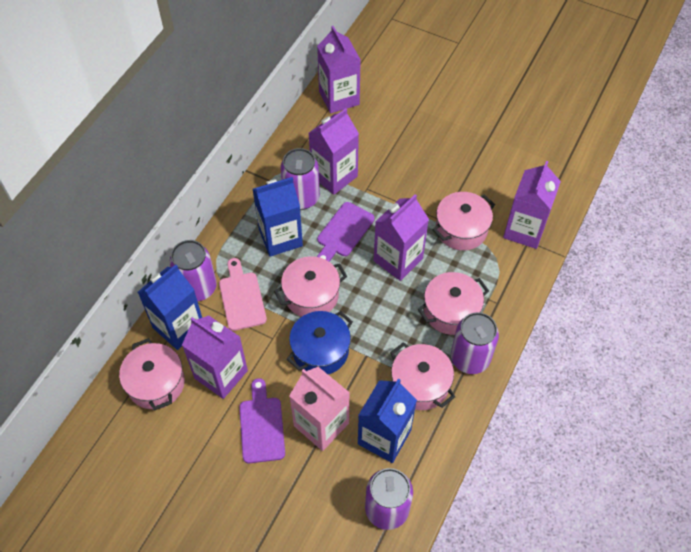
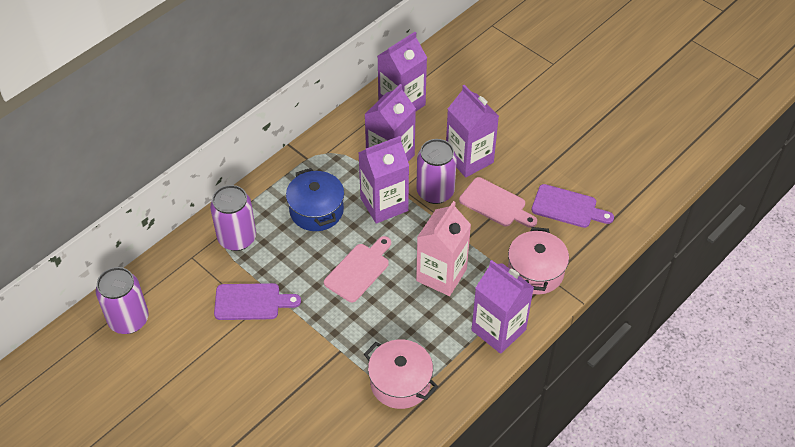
blue carton: [138,264,202,350] [253,177,303,257] [358,379,417,463] = 3 -> none = 0
pink cutting board: [219,258,267,331] = 1 -> [324,236,391,302] [459,177,537,228] = 2
pink pot: [119,338,185,410] [274,256,347,317] [390,342,455,410] [418,272,489,335] [433,192,495,251] = 5 -> [364,339,438,409] [508,227,569,294] = 2
purple can: [169,240,217,301] [281,148,320,210] [365,468,413,530] [451,312,499,374] = 4 -> [96,267,149,334] [210,185,256,251] [416,139,457,204] = 3

